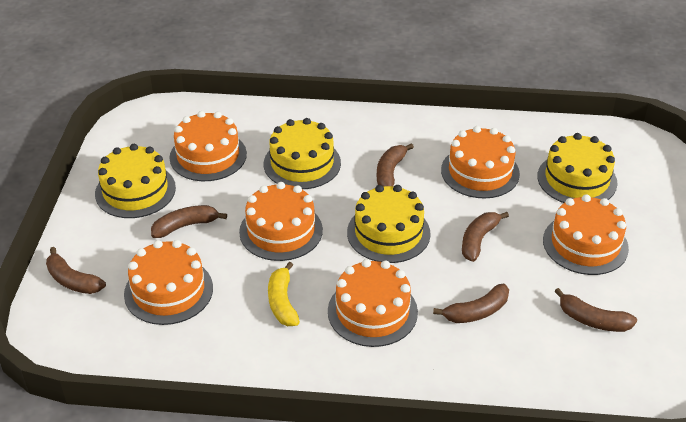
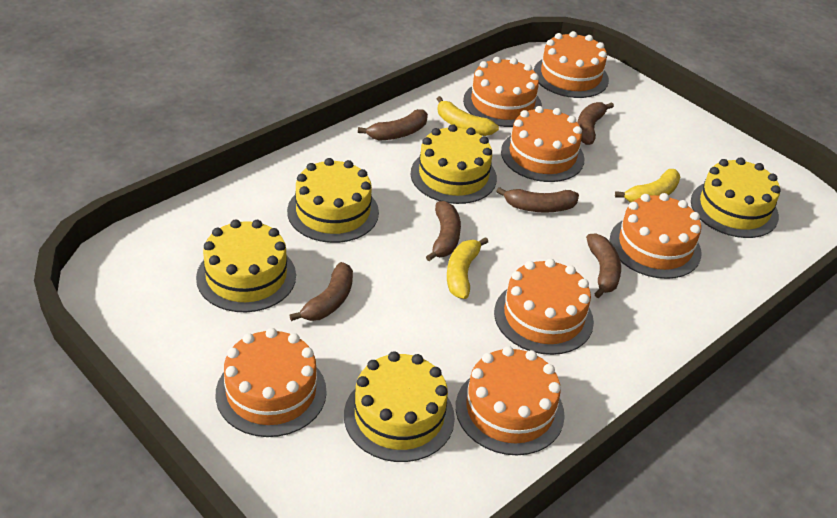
orange cake: [124,240,213,325] [169,111,247,181] [239,182,323,261] [328,259,418,347] [441,126,520,199] [543,194,629,275] = 6 -> [216,328,327,437] [456,346,565,455] [463,57,542,127] [494,259,594,355] [501,106,585,182] [534,31,609,98] [610,193,702,279] = 7
yellow banana: [268,262,300,326] = 1 -> [437,96,499,136] [447,237,488,299] [615,169,680,203] = 3
yellow cake: [95,144,176,218] [264,118,341,189] [347,185,430,263] [537,133,618,203] = 4 -> [196,219,296,312] [287,158,379,243] [344,351,455,462] [411,124,497,204] [691,157,781,238] = 5

